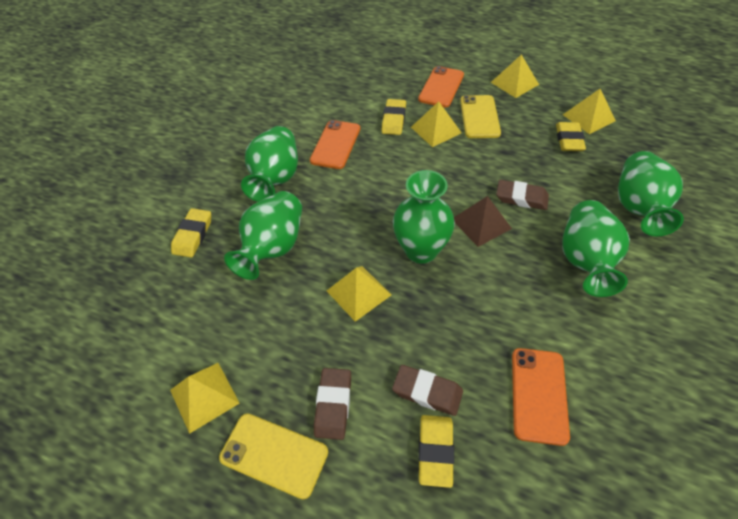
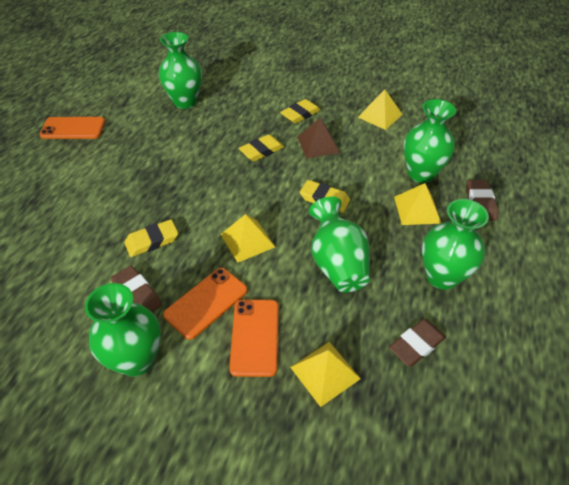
yellow phone: [219,413,328,500] [460,95,501,138] = 2 -> none = 0
yellow pyramid: [170,363,240,434] [327,266,391,322] [411,101,462,147] [491,54,539,98] [563,89,616,134] = 5 -> [220,214,275,263] [290,342,361,407] [358,89,403,130] [394,183,441,225] = 4

